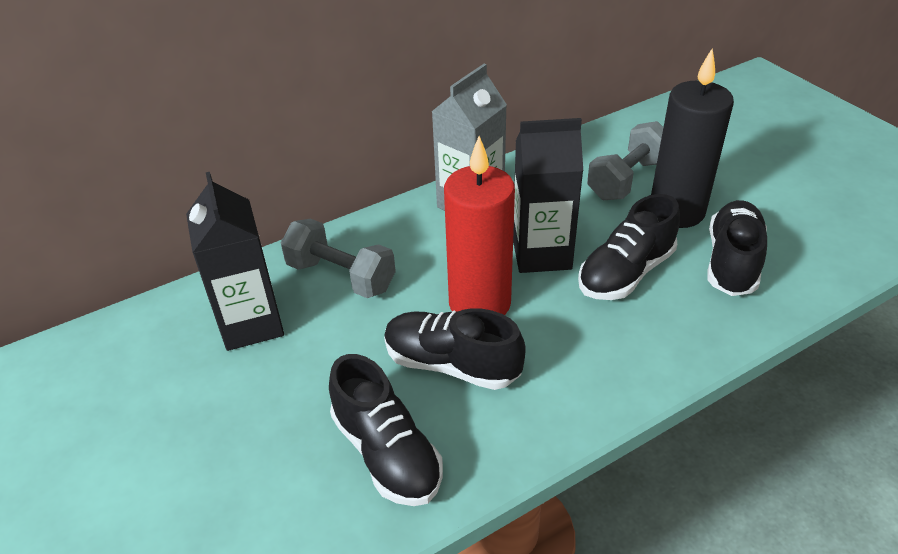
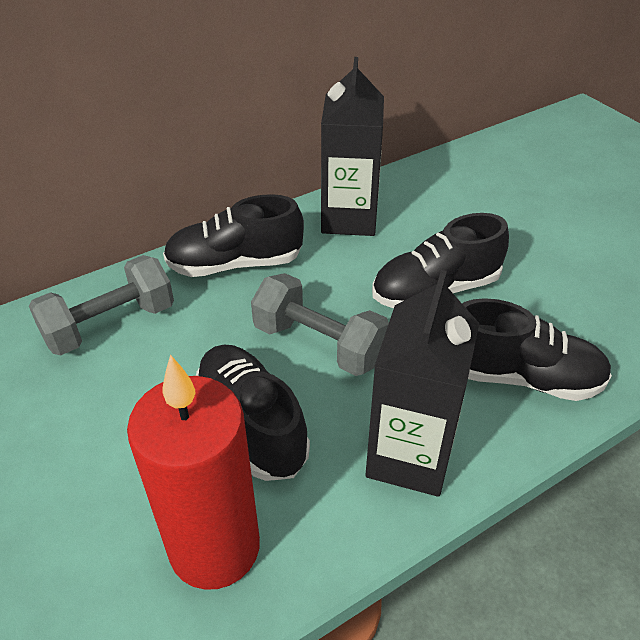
black candle: [651,48,734,228] = 1 -> none = 0
grey carton: [432,64,507,211] = 1 -> none = 0

